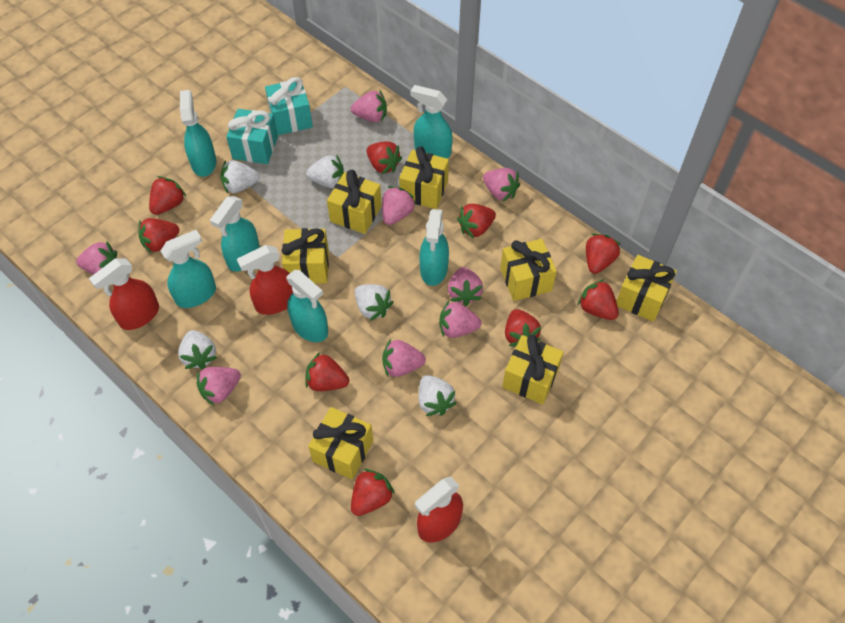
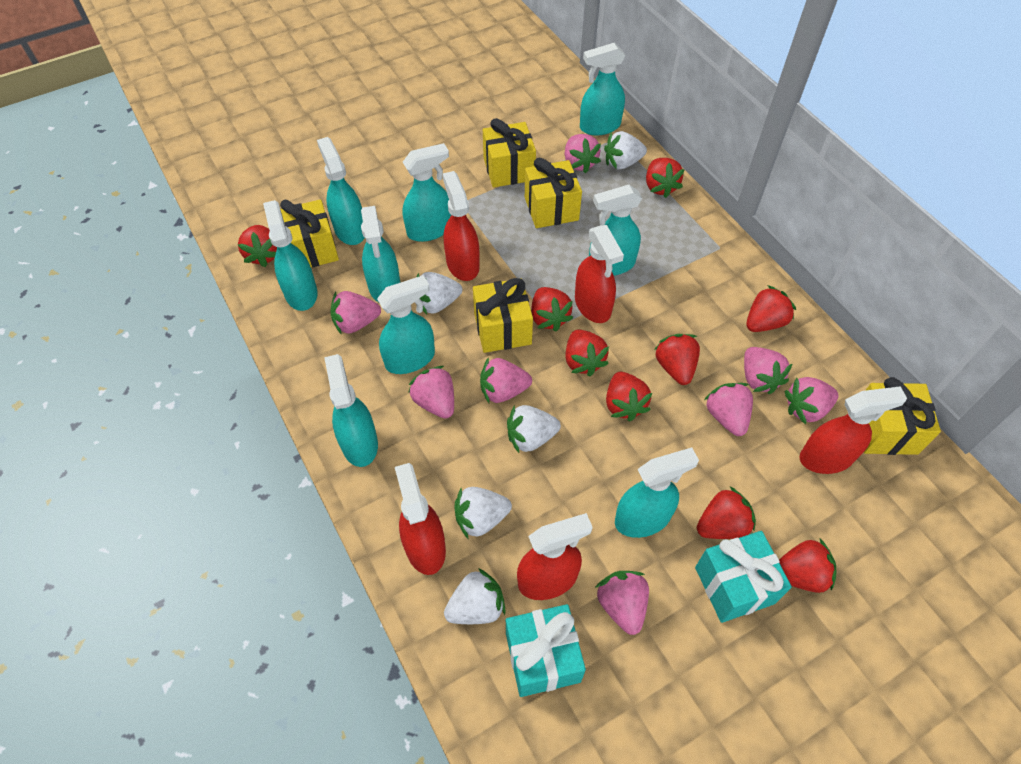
red spray bottle: [89,258,159,330] [237,245,293,315] [415,477,463,543] = 3 -> [395,463,446,575] [443,171,480,281] [517,513,593,600] [575,225,624,323] [800,386,907,474] = 5
turquoise spray bottle: [161,230,216,308] [180,90,216,177] [210,196,260,272] [286,270,328,342] [411,85,453,158] [420,209,449,286] = 6 -> [263,200,317,311] [317,137,364,245] [324,354,378,467] [361,206,400,302] [377,275,435,374] [403,143,451,242] [580,43,625,136] [589,185,642,276] [615,448,699,538] = 9
yellow gift: [282,228,329,283] [308,407,373,480] [327,170,382,234] [399,146,449,209] [500,239,557,301] [502,335,564,404] [616,255,677,322] = 7 -> [280,199,339,267] [473,278,533,353] [483,118,536,187] [525,158,582,228] [864,377,941,455] = 5

